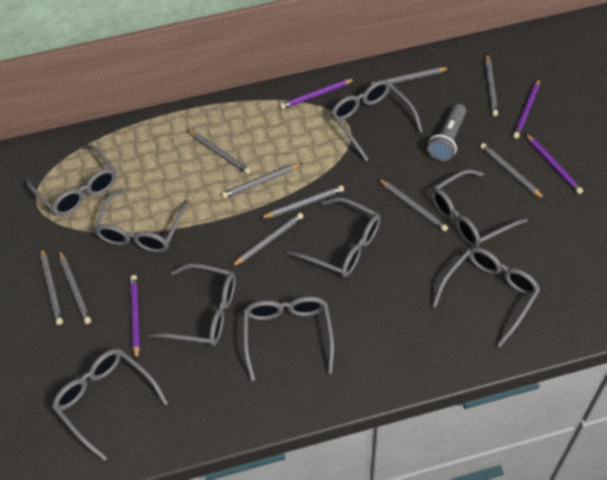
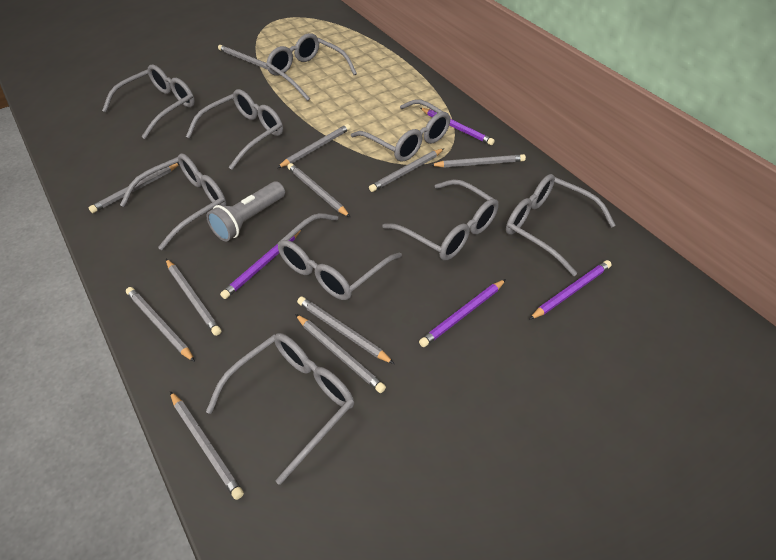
grey pencil: [41,248,63,325] [59,250,91,324] [187,130,251,174] [221,163,303,198] [231,212,304,267] [261,185,344,218] [371,67,449,85] [378,179,448,232] [480,143,545,200] [485,54,498,116] = 10 -> [89,163,179,213] [126,287,195,362] [166,259,221,336] [170,391,244,500] [218,45,268,70] [277,124,351,168] [287,163,350,217] [295,314,386,393] [297,297,394,364] [369,149,444,192] [431,154,526,168] = 11

